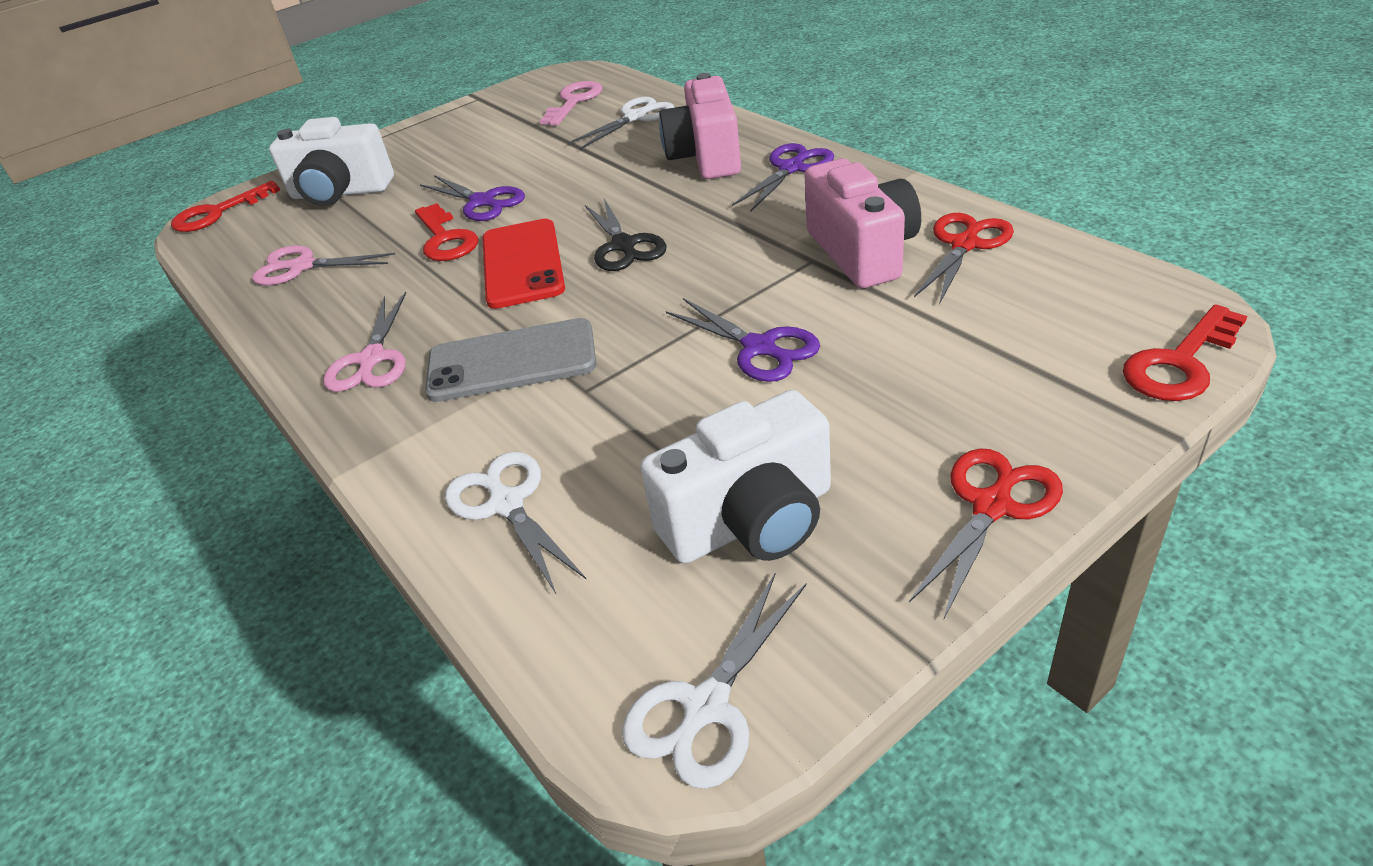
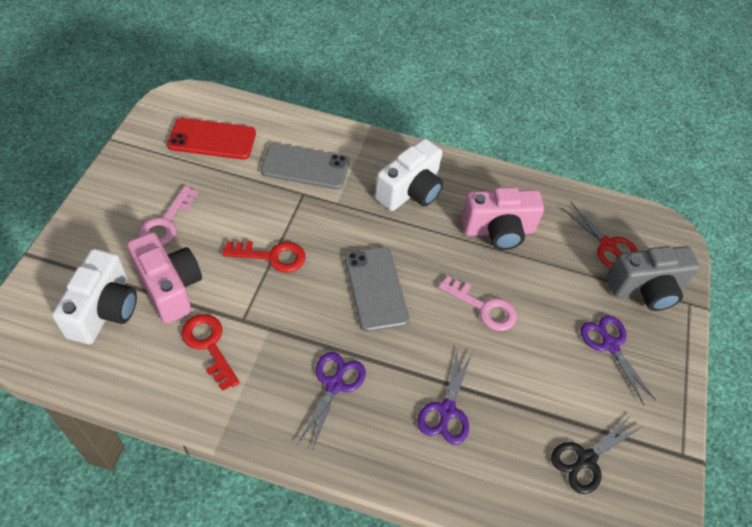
grey camera: none = 0 -> [607,246,700,311] = 1
grey phone: [425,318,596,402] = 1 -> [261,143,349,190] [345,247,409,332] = 2
pink key: [540,81,602,126] = 1 -> [139,186,198,246] [438,276,517,331] = 2
pink scissors: [252,246,395,285] [323,292,406,392] = 2 -> none = 0
red key: [171,181,280,232] [415,203,478,261] [1123,304,1247,401] = 3 -> [181,314,240,391] [222,241,305,273] = 2
red scissors: [909,448,1063,618] [914,213,1014,304] = 2 -> [561,202,638,268] = 1
white scissors: [445,452,587,593] [568,97,675,149] [622,573,807,789] = 3 -> none = 0

